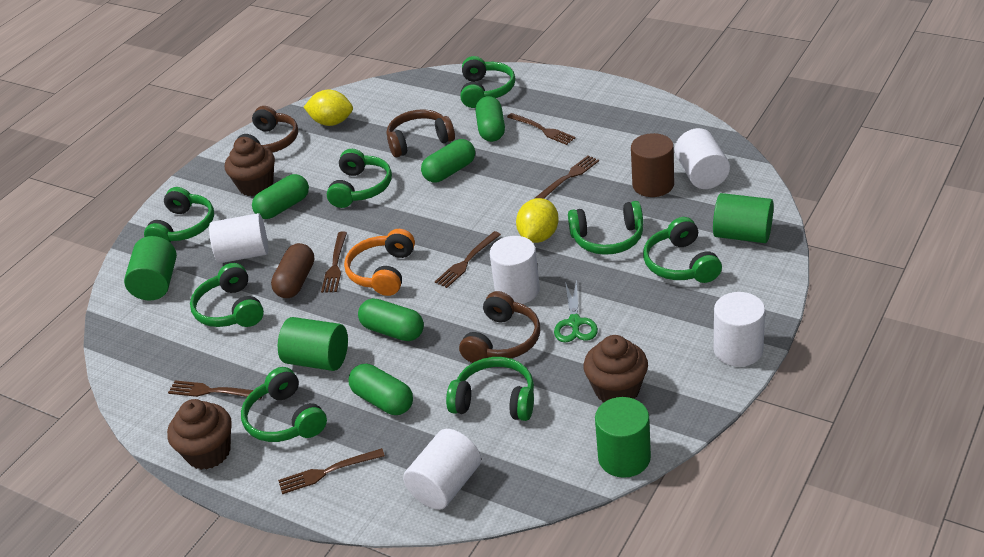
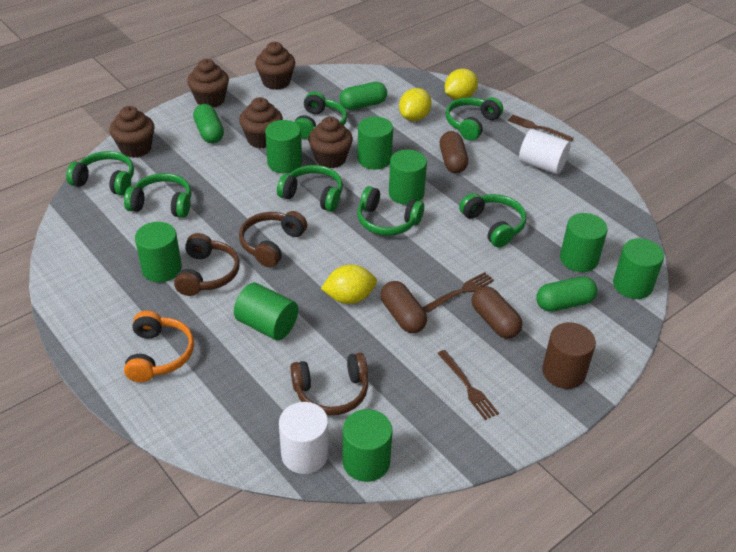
brown capsule: [271,243,314,298] = 1 -> [381,281,427,333] [440,131,468,173] [472,286,522,338] = 3
brown cupcake: [167,399,232,470] [225,138,275,196] [584,335,648,403] = 3 -> [109,106,155,158] [187,59,229,108] [239,97,283,148] [255,42,295,90] [308,117,353,168] = 5
brown fork: [168,381,262,399] [278,448,385,494] [321,231,347,293] [435,231,501,288] [507,113,576,145] [535,155,599,199] = 6 -> [422,272,494,313] [437,350,499,420] [508,115,574,142] = 3
green capsule: [252,174,309,219] [349,364,413,415] [358,298,424,341] [421,139,475,182] [476,96,505,142] = 5 -> [193,104,224,143] [339,82,387,110] [536,276,597,312] = 3
green cylinder: [124,236,177,300] [278,317,348,371] [595,397,651,478] [713,193,774,243] = 4 -> [135,222,182,282] [234,283,298,340] [265,120,302,173] [343,409,393,482] [357,117,393,170] [389,150,427,205] [560,213,608,272] [613,238,664,299] = 8
green headphones: [144,187,214,242] [190,263,264,327] [241,367,327,442] [327,149,392,208] [446,357,534,421] [460,56,515,108] [568,201,643,255] [643,217,722,283] = 8 -> [66,151,134,195] [124,173,191,218] [277,165,343,212] [295,92,347,139] [357,186,424,236] [446,97,503,141] [459,193,526,247] = 7
green scissors: [554,279,598,342] = 1 -> none = 0
white cylinder: [209,213,268,263] [403,429,481,510] [490,236,540,304] [675,128,730,189] [714,292,765,367] = 5 -> [279,402,329,474] [519,129,570,174] = 2
yellow lemon: [304,89,353,126] [516,198,559,243] = 2 -> [321,265,377,304] [399,88,432,121] [445,69,478,100] = 3

